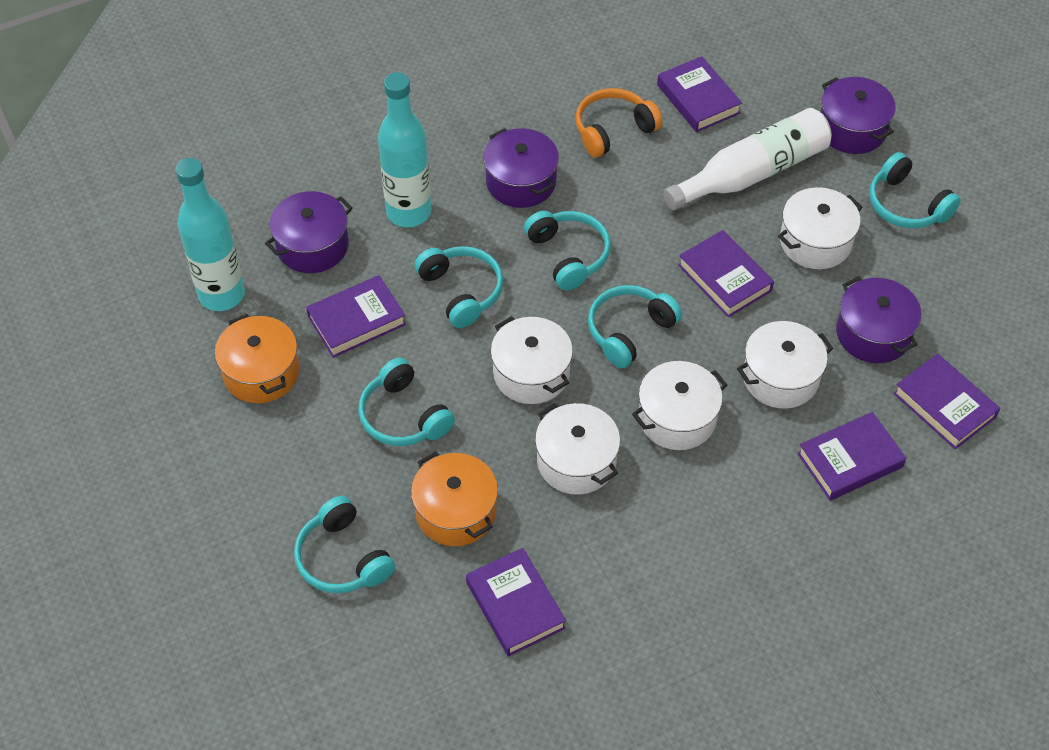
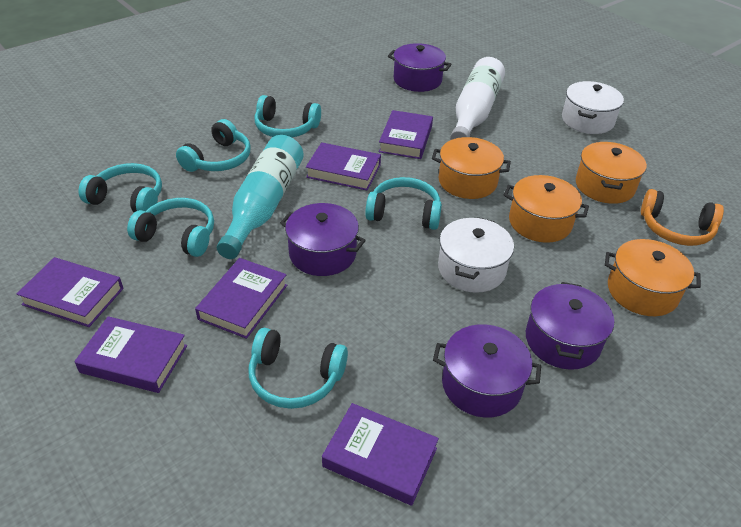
orange pot: [215,314,300,403] [411,451,498,546] = 2 -> [432,137,511,199] [504,175,589,243] [576,142,647,204] [605,239,701,316] = 4
turquoise bottle: [175,158,245,311] [378,72,431,227] = 2 -> [217,135,304,259] = 1
white pot: [491,316,573,404] [535,403,620,495] [632,361,727,450] [737,321,833,409] [778,187,863,269] = 5 -> [438,217,514,293] [562,81,624,134] = 2

